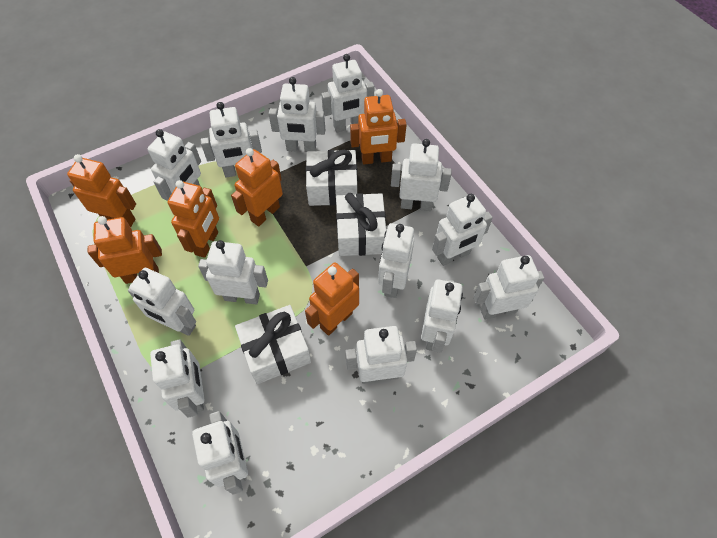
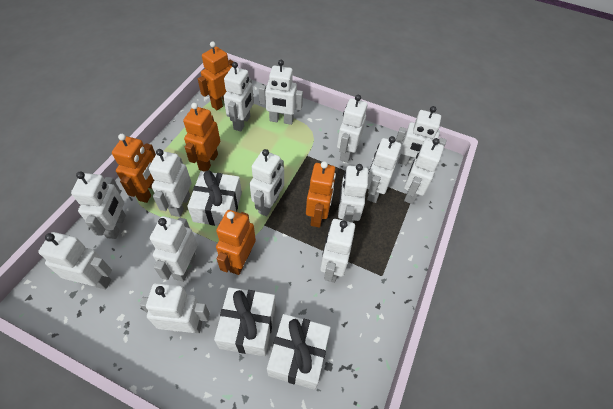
orange robot: [67,154,136,227] [88,216,162,284] [168,180,219,258] [231,148,283,226] [305,263,359,336] [350,89,407,164] = 6 -> [112,134,156,203] [183,103,220,172] [198,41,234,110] [216,210,256,275] [306,161,336,228] = 5

